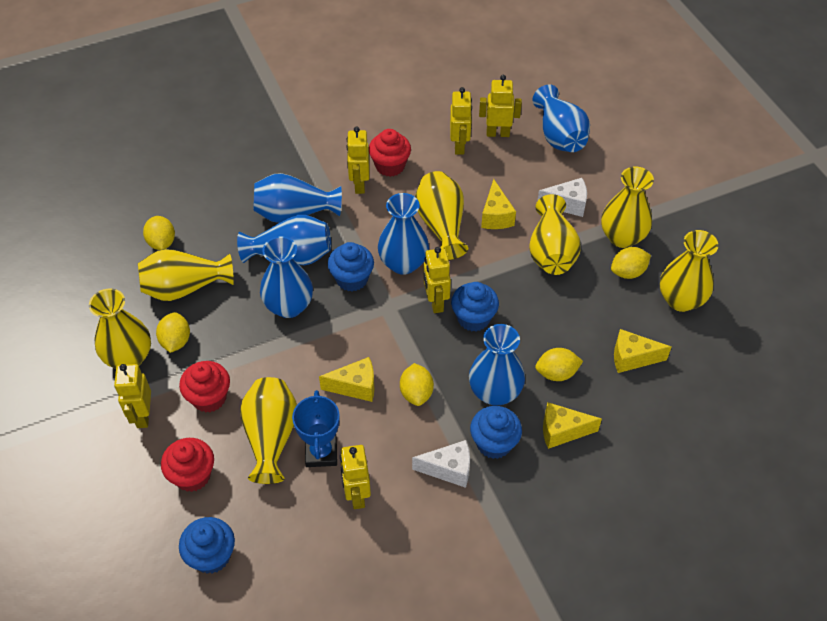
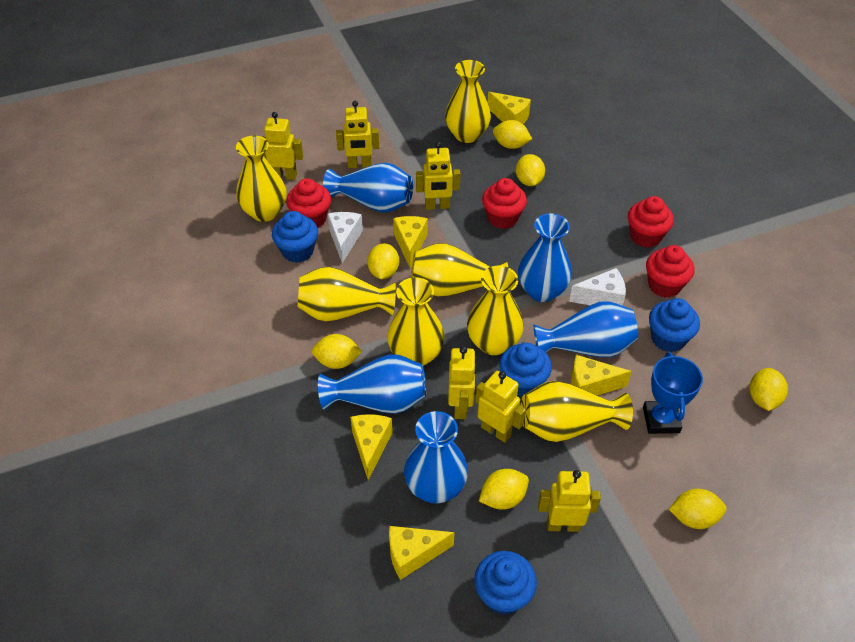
blue vase: [237,215,331,265] [253,173,342,223] [260,236,313,318] [378,193,429,275] [469,324,525,406] [532,84,590,152] = 6 -> [318,354,426,414] [323,163,413,212] [404,411,468,503] [518,213,572,302] [533,301,638,357] = 5
red cupcake: [161,438,214,492] [179,361,230,413] [369,129,411,177] = 3 -> [286,178,331,228] [482,178,527,229] [628,196,674,248] [646,245,695,298] = 4
yellow cheese: [319,357,374,402] [481,179,516,229] [543,402,602,449] [614,329,672,373] = 4 -> [350,414,393,480] [389,526,454,580] [393,216,428,267] [488,92,531,124] [571,355,632,395] = 5
yellow lemon: [143,216,175,250] [156,312,190,353] [400,363,434,406] [535,348,583,381] [611,247,651,279] = 5 -> [312,334,362,369] [367,243,399,279] [479,469,529,510] [493,120,532,149] [516,154,545,186] [669,488,727,529] [749,368,788,411] = 7

